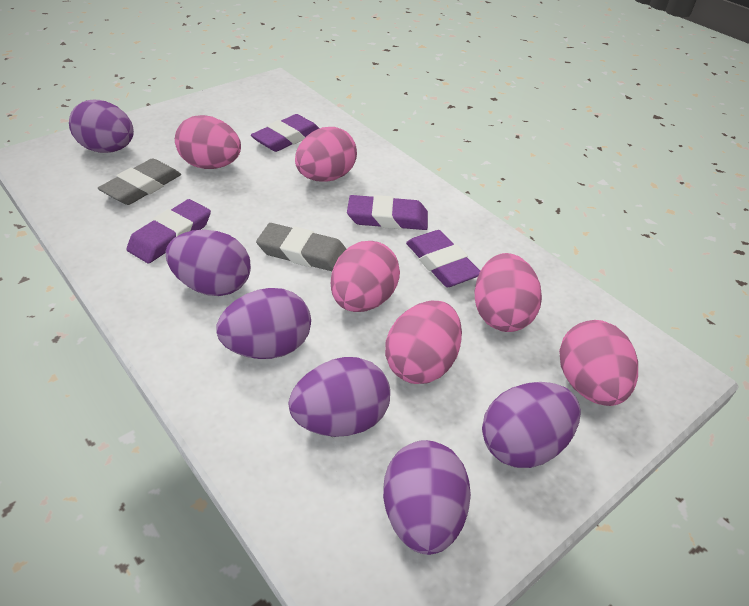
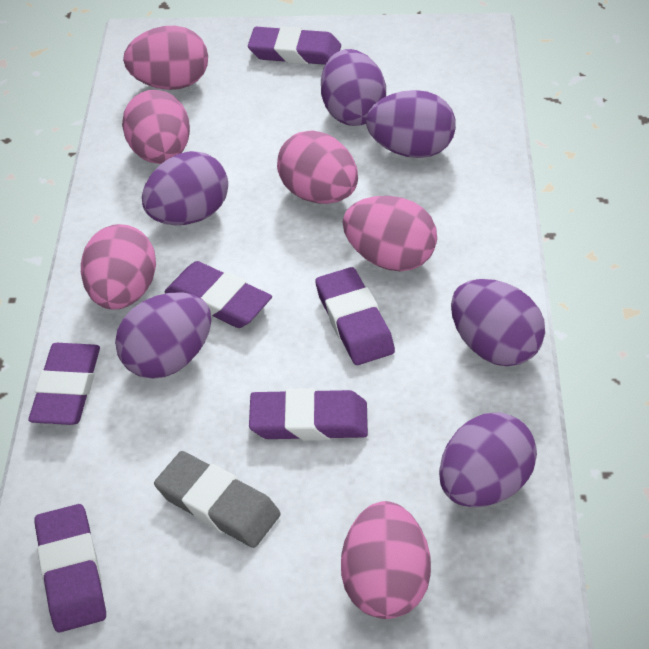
grey eraser: [98,158,181,205] [256,223,346,271] = 2 -> [154,451,281,548] = 1
purple eraser: [126,199,211,263] [251,114,320,152] [347,195,428,230] [406,230,480,287] = 4 -> [28,343,100,425] [34,504,106,632] [165,261,272,328] [248,26,341,65] [249,388,368,441] [315,267,395,365] = 6

